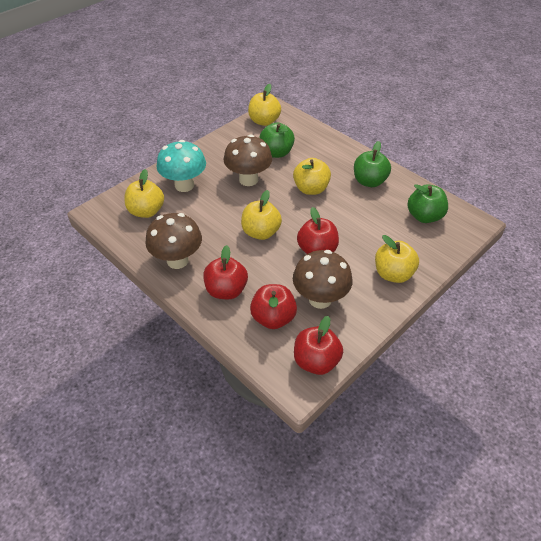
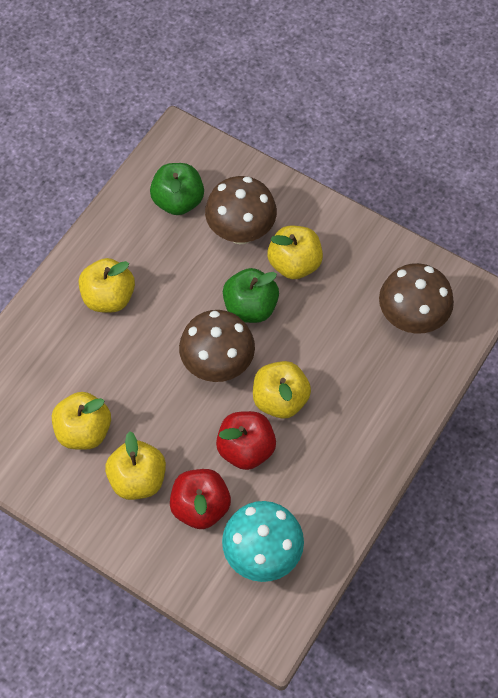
green apple: [259,122,295,158] [354,141,391,187] [407,184,448,223] = 3 -> [150,163,204,215] [223,268,279,323] = 2
red apple: [203,245,248,299] [250,284,297,329] [294,316,343,375] [297,207,339,254] = 4 -> [170,469,231,529] [216,411,276,470] = 2

